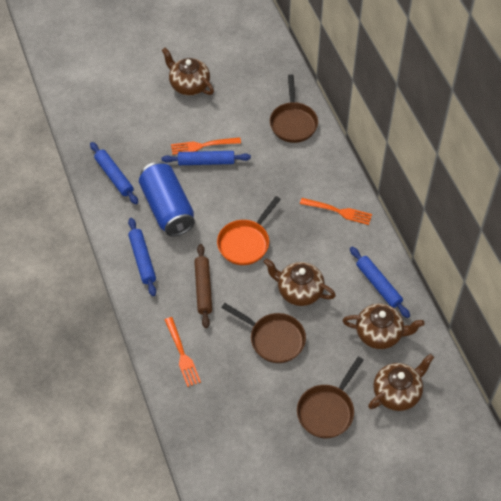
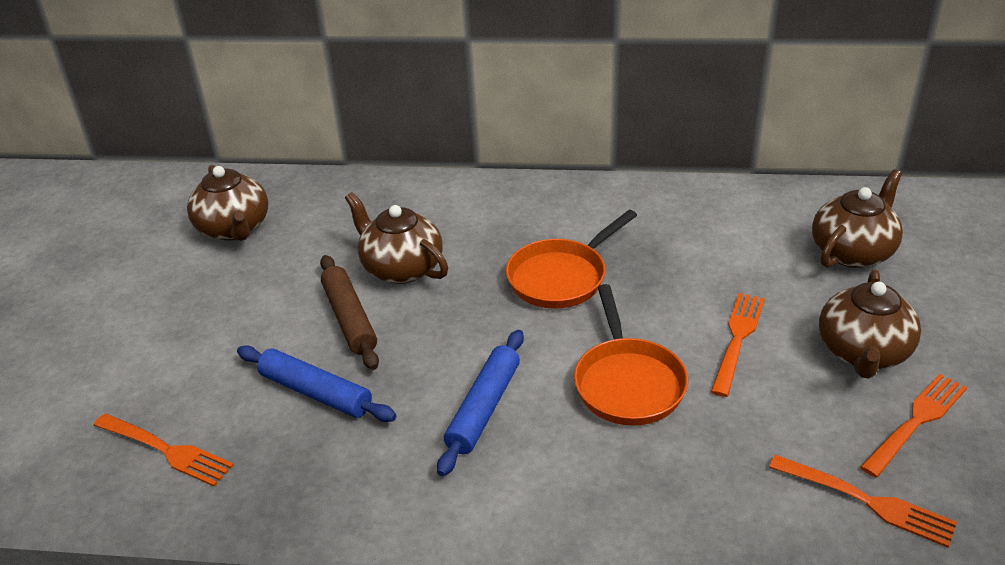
blue can: [139,161,195,237] = 1 -> none = 0
blue rolling pin: [90,142,138,204] [128,218,156,296] [162,151,251,165] [350,247,410,318] = 4 -> [237,345,396,422] [437,330,524,476] = 2
brown pan: [221,303,306,363] [270,74,318,143] [297,357,364,438] = 3 -> none = 0
orange fork: [165,317,201,387] [171,137,241,155] [300,198,372,225] = 3 -> [93,414,234,486] [711,293,765,397] [769,455,957,548] [860,374,967,478] = 4
orange pan: [217,196,281,265] = 1 -> [506,210,637,309] [574,284,688,426] = 2

